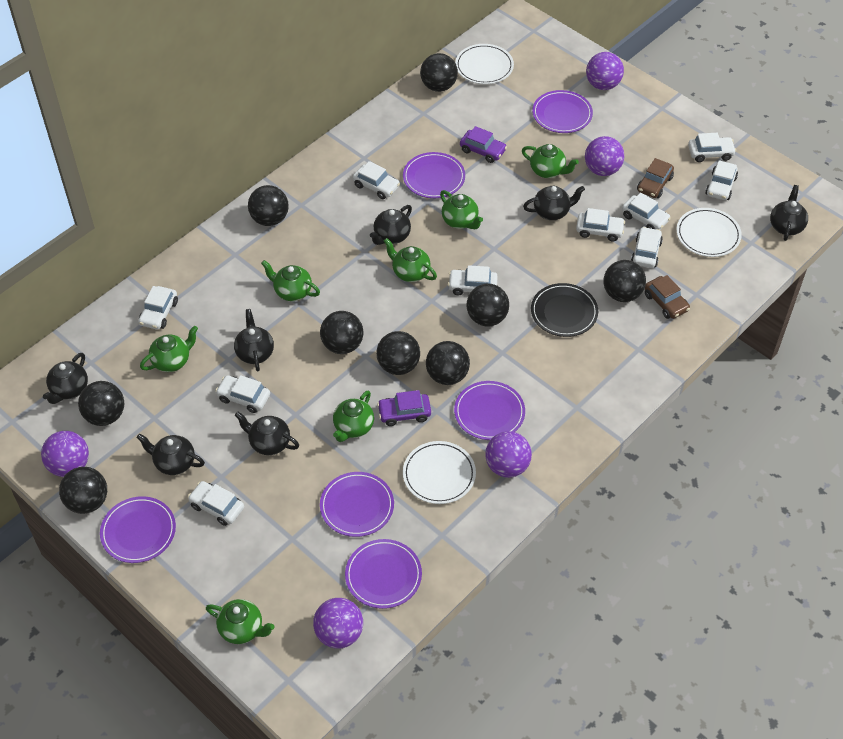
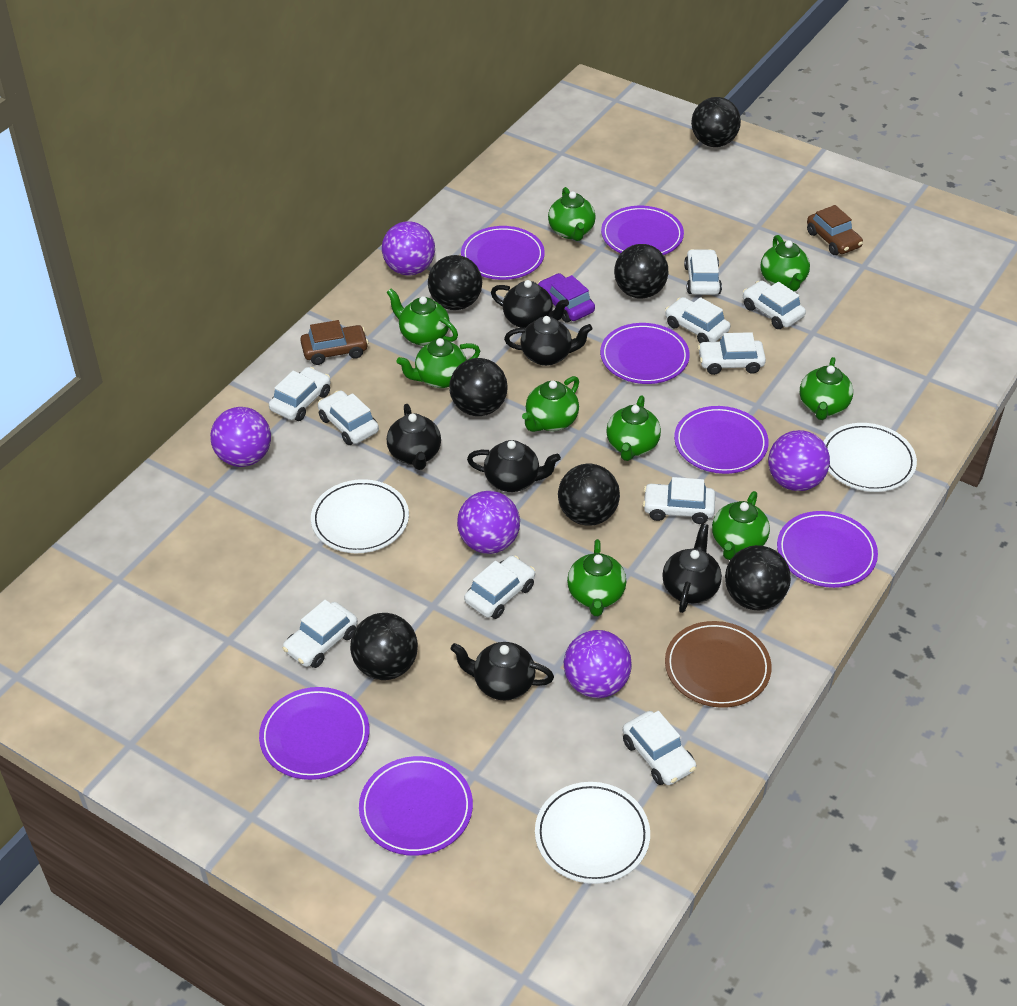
black ball: [59,467,107,514] [78,381,124,426] [248,185,289,226] [320,311,364,354] [376,331,420,375] [420,53,458,92] [426,341,470,385] [467,284,509,327] [603,260,646,302] = 9 -> [350,613,418,680] [428,255,482,310] [449,358,508,416] [558,464,620,526] [614,244,669,298] [691,97,741,147] [725,545,791,610] = 7
black plate: [531,283,598,337] = 1 -> none = 0
black teapot: [43,353,88,404] [137,434,205,475] [234,309,274,371] [235,412,299,455] [370,205,412,245] [523,186,585,220] [770,185,808,241] = 7 -> [387,404,441,470] [450,642,554,700] [467,440,561,492] [491,280,569,328] [504,316,592,366] [662,524,722,613] = 6
brown plate: none = 0 -> [665,621,772,708] = 1
green teapot: [140,326,198,372] [206,599,275,644] [261,260,320,301] [333,390,374,442] [384,238,437,282] [440,190,483,229] [522,144,579,178] = 7 -> [387,288,458,346] [397,338,480,388] [522,376,579,432] [548,187,596,241] [567,539,626,616] [606,396,661,461] [712,491,770,560] [760,235,810,291] [800,357,853,420] = 9
purple car: [377,390,431,426] [460,126,507,163] = 2 -> [538,273,595,322] = 1
purple plate: [100,496,176,563] [320,472,394,537] [345,539,422,609] [403,152,465,198] [454,381,525,440] [532,90,593,133] = 6 -> [259,687,369,780] [359,756,473,856] [461,226,545,280] [600,323,690,384] [601,206,684,255] [674,406,769,474] [777,511,878,588] = 7

